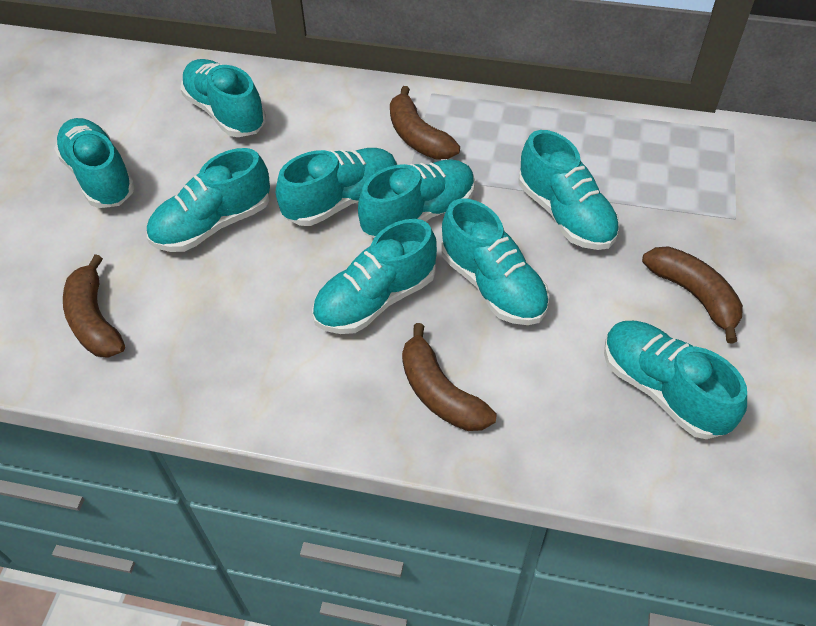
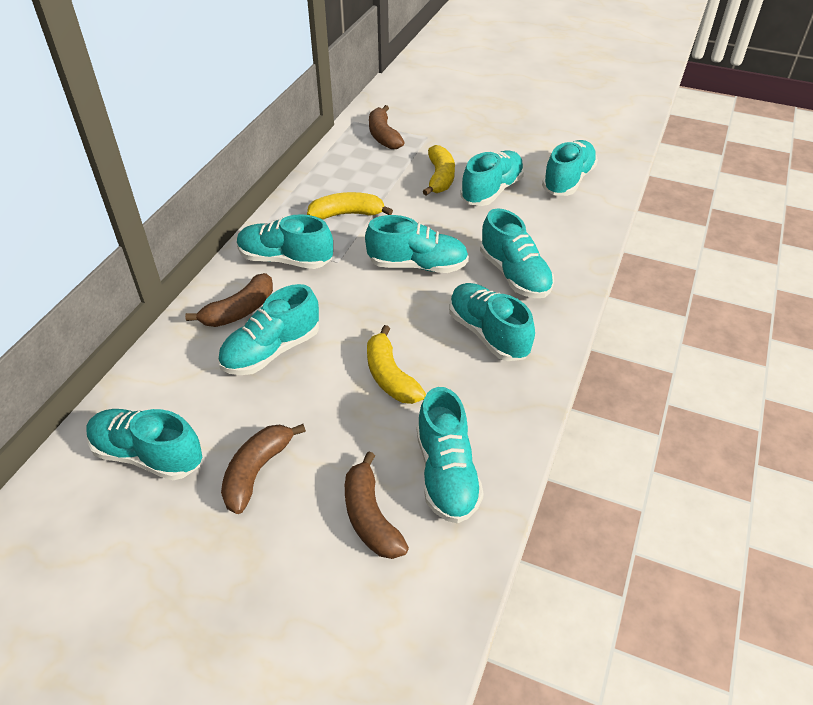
yellow banana: none = 0 -> [307,192,393,220] [367,325,426,404] [423,145,455,196] = 3

